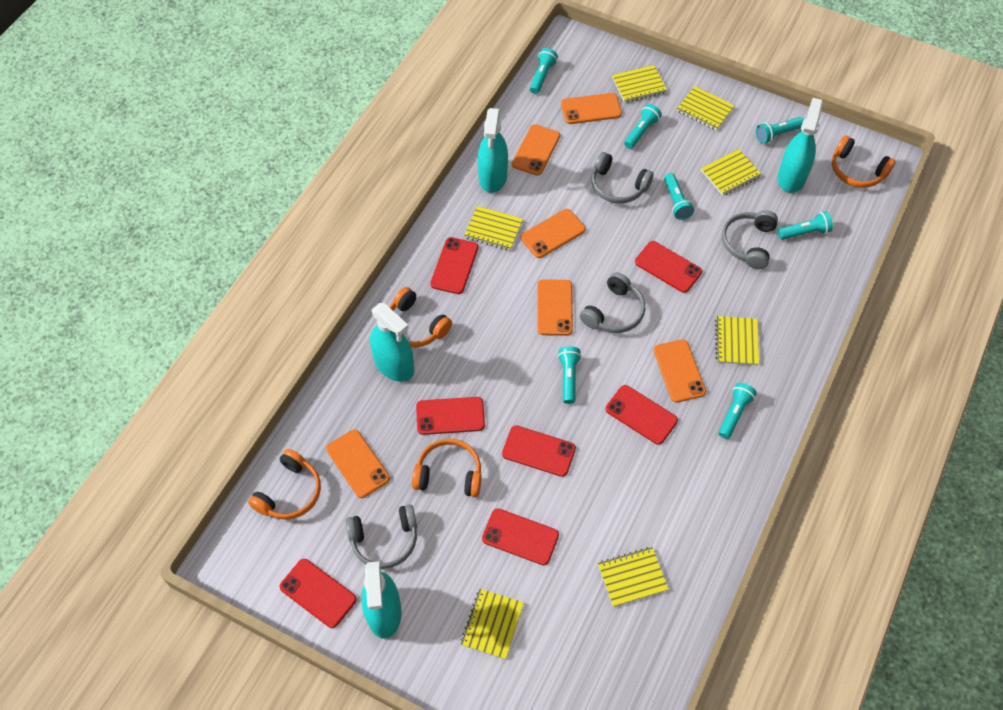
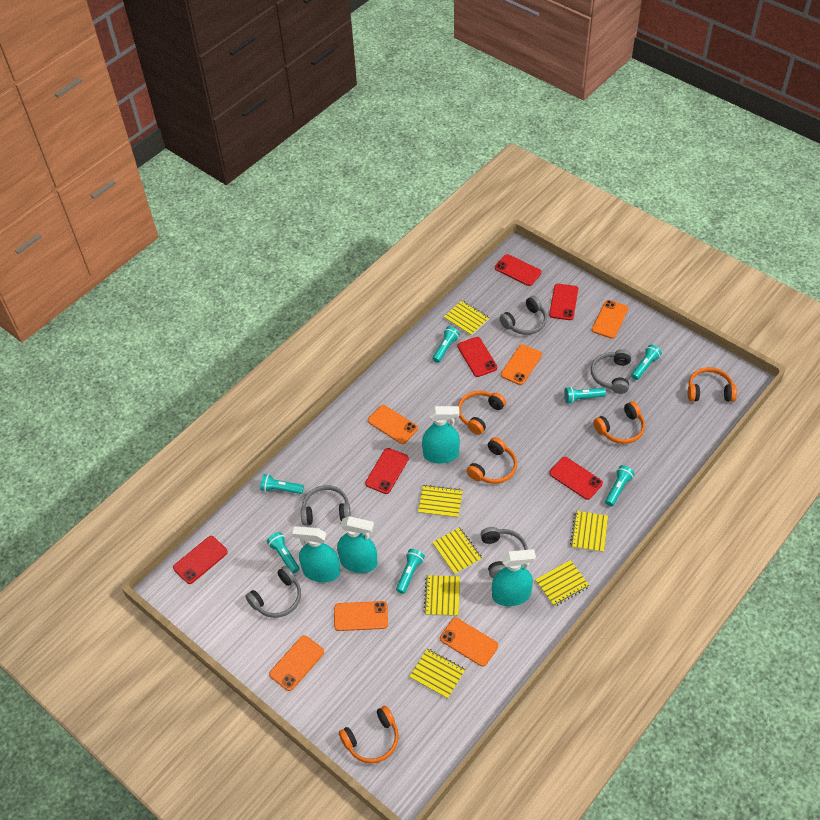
grey headphones: [345,504,417,569] [580,272,645,333] [591,152,654,204] [722,210,778,269] = 4 -> [245,566,301,618] [301,485,351,525] [480,527,528,578] [499,296,547,335] [591,349,631,394] = 5
orange headphones: [248,449,321,520] [389,287,452,348] [412,439,482,497] [832,135,896,188] = 4 -> [339,706,399,764] [458,391,506,435] [466,437,517,484] [593,401,645,444] [688,367,737,402] = 5
red phone: [280,559,357,628] [416,397,485,435] [430,237,478,294] [482,508,559,565] [502,425,576,477] [606,385,678,445] [635,241,702,293] = 7 -> [173,536,228,584] [365,448,409,494] [457,337,497,377] [495,254,541,286] [549,284,578,320] [549,457,603,500] = 6

